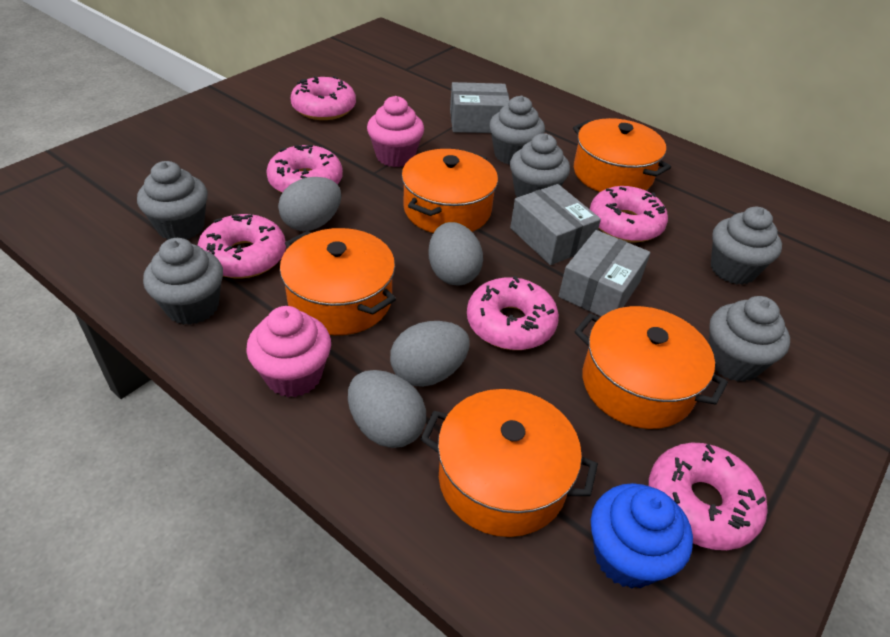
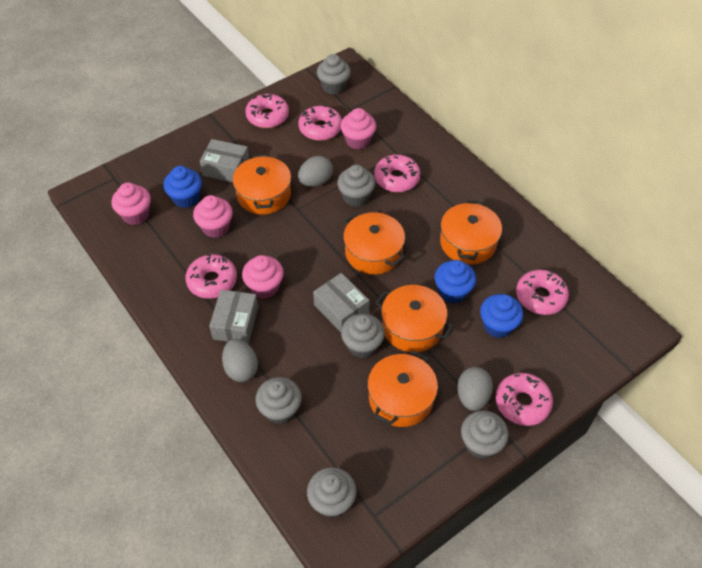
blue cupcake: [591,483,693,589] = 1 -> [163,166,202,208] [435,260,476,303] [480,294,523,338] = 3
grey egg: [278,177,341,231] [348,370,426,448] [390,321,470,387] [429,222,483,285] = 4 -> [222,339,258,382] [298,156,333,187] [457,367,493,411] = 3
pink cupcake: [246,306,331,397] [367,96,424,167] = 2 -> [111,183,151,225] [193,195,233,238] [242,255,284,299] [340,108,376,149] = 4

